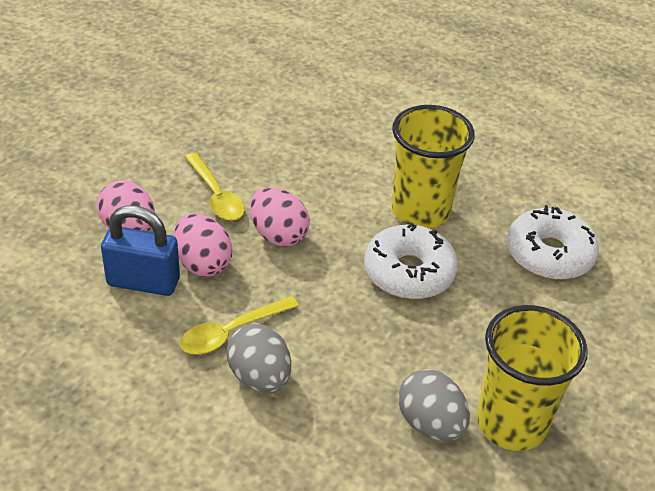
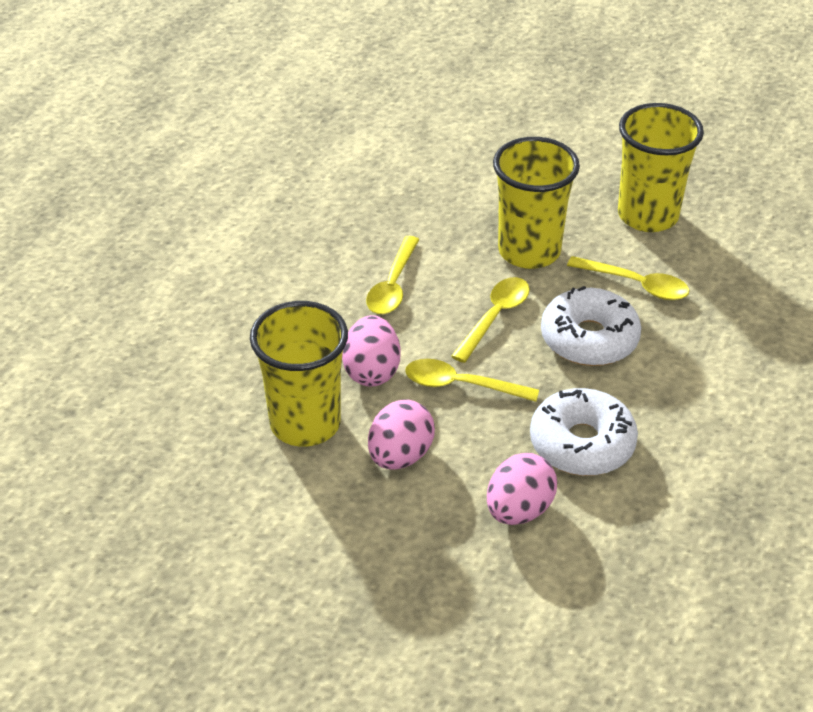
blue padlock: [101,205,180,296] = 1 -> none = 0
grey egg: [227,323,291,393] [398,369,470,441] = 2 -> none = 0
yellow cup: [392,105,475,228] [477,305,588,451] = 2 -> [250,301,348,447] [493,137,580,269] [618,103,704,232] = 3
yellow spoon: [180,296,299,355] [185,153,245,221] = 2 -> [366,236,420,314] [405,359,539,402] [451,277,530,363] [567,256,689,300] = 4

